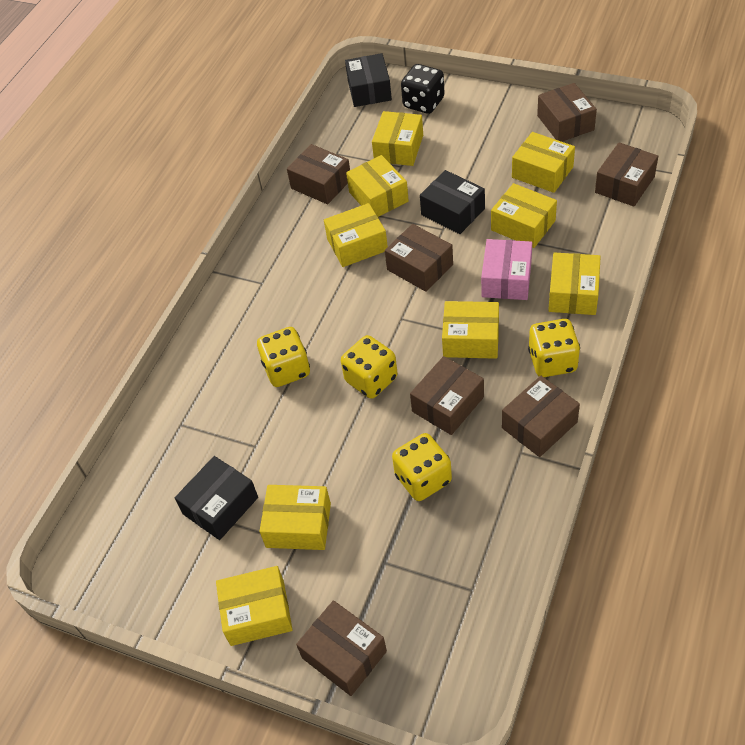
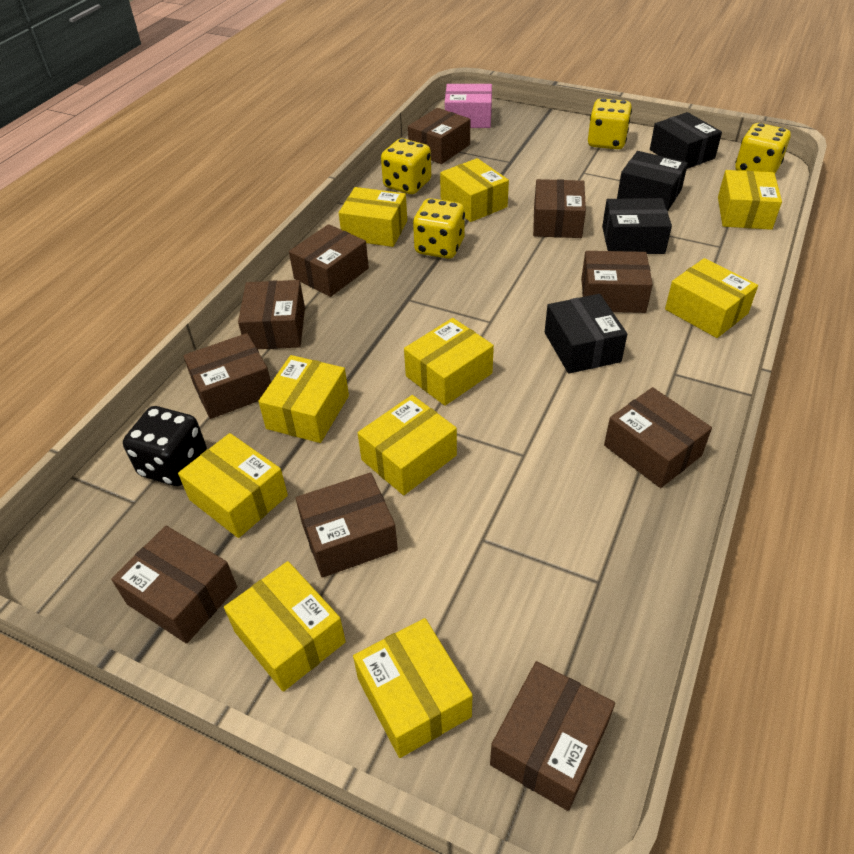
black box: [175,456,258,540] [345,53,392,107] [420,170,485,234] = 3 -> [545,294,627,374] [602,198,672,254] [617,151,688,211] [650,112,722,169] = 4
brown box: [287,144,350,204] [296,600,387,696] [385,224,453,292] [410,356,484,435] [502,376,580,457] [537,83,597,142] [595,142,658,207] = 7 -> [111,526,237,644] [183,333,271,419] [238,280,305,349] [289,224,369,297] [296,473,398,578] [408,108,470,164] [490,661,615,811] [533,179,586,238] [581,251,653,313] [604,387,712,488] = 10
yellow box: [216,566,293,646] [259,485,331,550] [324,203,388,267] [346,155,409,217] [372,111,423,166] [442,301,499,359] [491,183,557,248] [512,132,575,193] [548,253,601,315] = 9 -> [178,433,288,538] [224,561,346,692] [258,355,349,443] [339,187,407,247] [353,618,473,758] [358,395,457,495] [404,318,494,406] [440,158,509,222] [665,258,758,338] [718,170,782,230] = 10

